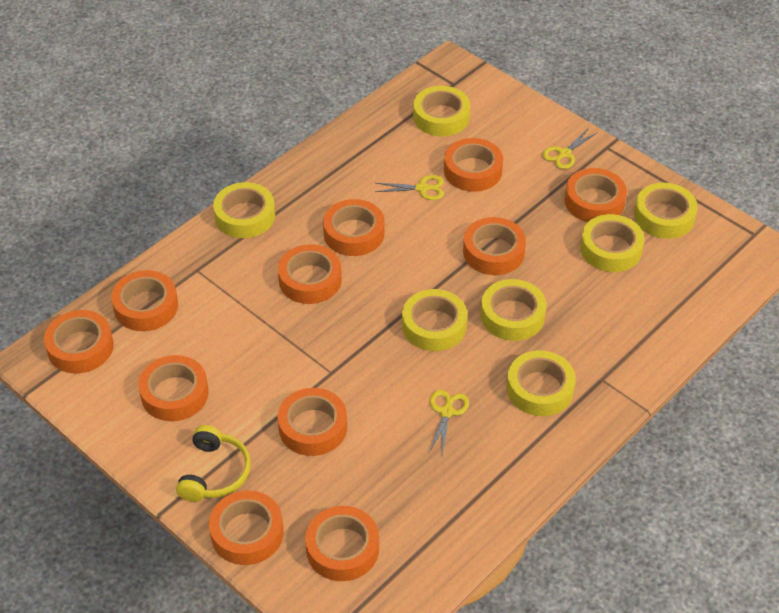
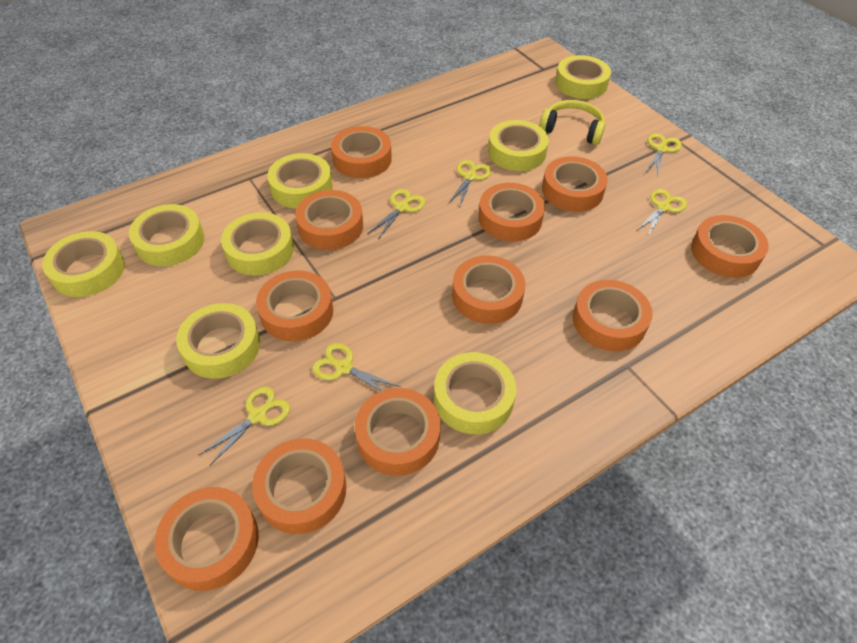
yellow scissors: [375,175,444,200] [429,390,469,455] [542,128,598,169] = 3 -> [199,386,290,466] [312,343,401,391] [368,189,426,240] [448,160,491,208] [636,189,687,236] [646,133,682,176] = 6
yellow tape: [213,182,275,238] [402,289,467,351] [413,86,470,136] [481,279,547,341] [507,350,576,416] [580,214,645,272] [634,183,698,239] = 7 -> [42,231,125,297] [129,204,204,266] [176,303,260,379] [221,212,294,275] [267,153,333,209] [434,352,516,434] [488,120,549,171] [555,55,611,99] = 8

